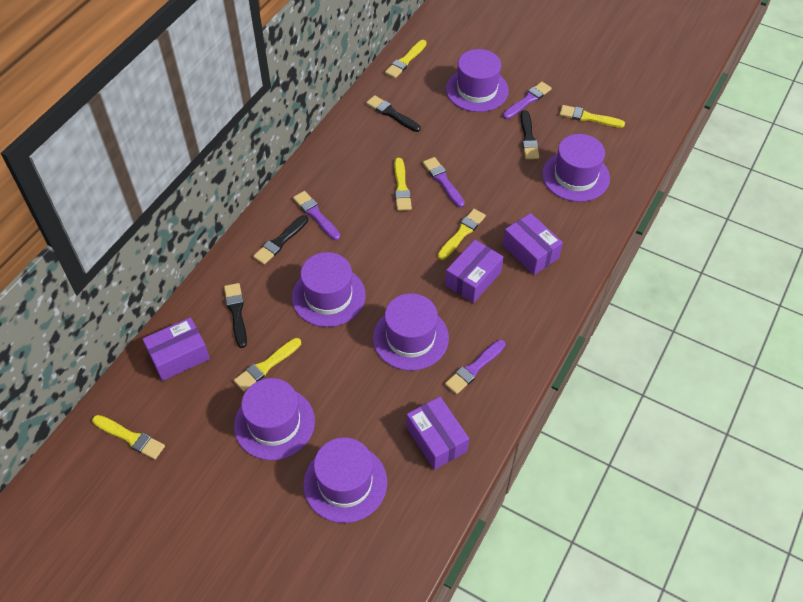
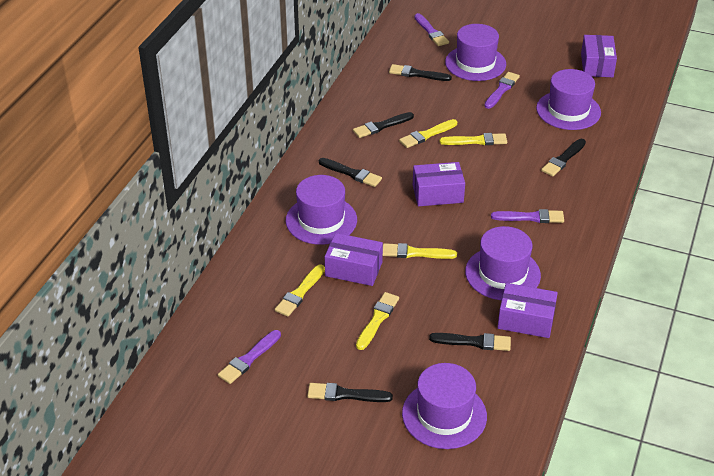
black brush: [224,283,247,348] [253,215,308,265] [366,95,421,132] [520,110,539,159] = 4 -> [307,383,393,402] [319,158,382,187] [353,112,414,138] [389,64,452,81] [429,333,511,351] [541,139,586,176] = 6
purple hat: [234,378,315,460] [292,252,366,327] [303,437,387,523] [373,293,449,371] [446,49,509,112] [542,134,610,202] = 6 -> [286,175,357,245] [402,363,487,449] [445,24,506,81] [465,226,541,300] [536,69,601,130] = 5
yellow brush: [92,415,165,460] [234,338,301,391] [385,40,427,78] [394,158,412,211] [438,209,486,260] [559,105,625,128] = 6 -> [275,264,325,317] [356,292,399,350] [383,243,457,259] [399,119,457,148] [439,133,507,145] = 5

